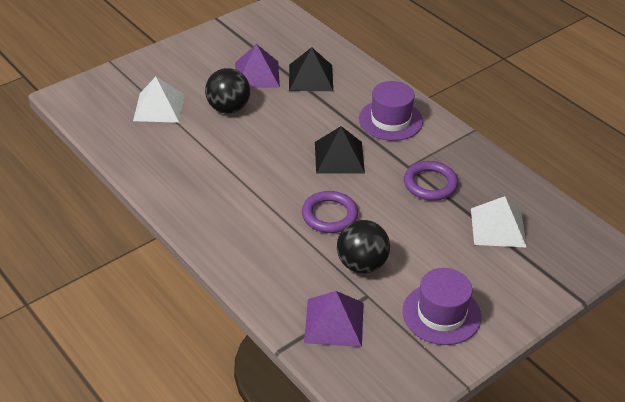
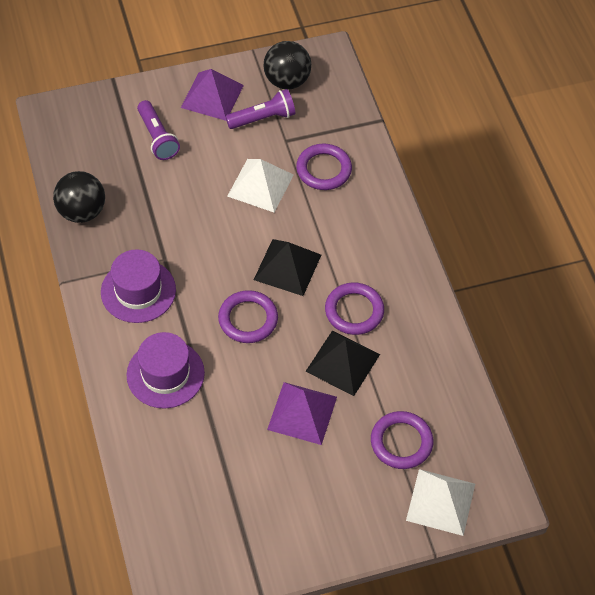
purple flashlight: none = 0 -> [137,100,180,160] [225,89,295,129] = 2
purple ring: [302,191,358,233] [404,161,458,201] = 2 -> [218,290,278,343] [296,144,352,190] [325,282,384,335] [371,411,433,469] = 4

